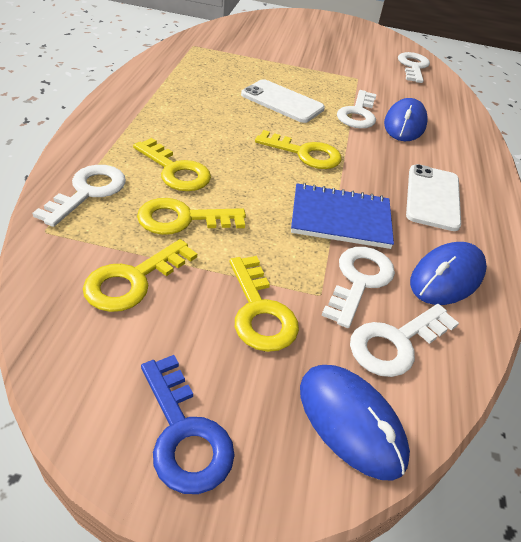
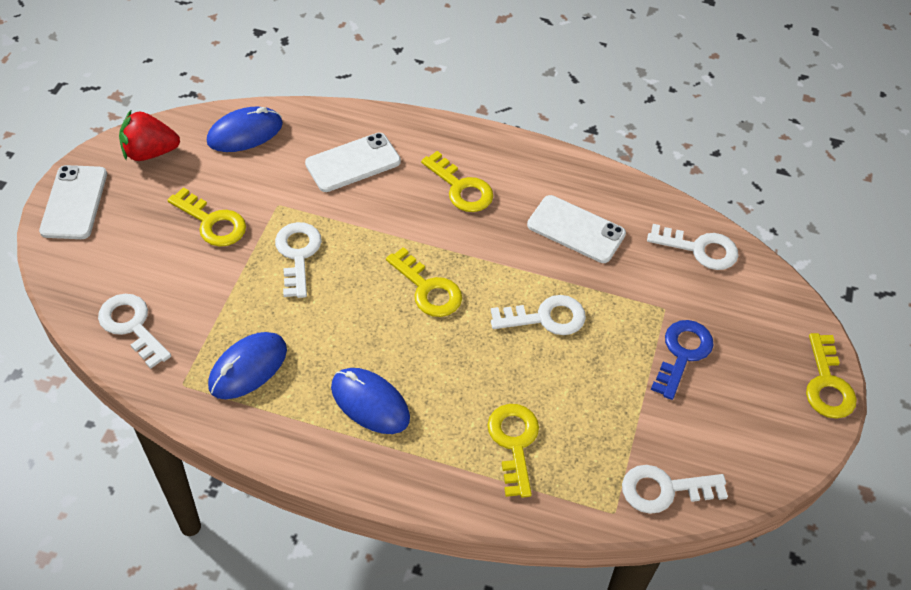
blue notebook: [291,183,394,249] = 1 -> none = 0
red strawberry: none = 0 -> [119,110,180,161] = 1
white phone: [241,79,325,123] [406,164,461,231] = 2 -> [39,165,107,239] [305,133,401,192] [527,195,626,263] = 3

